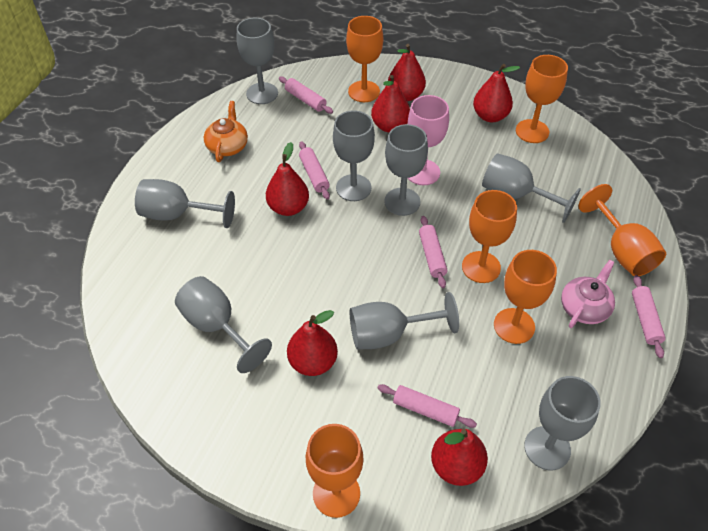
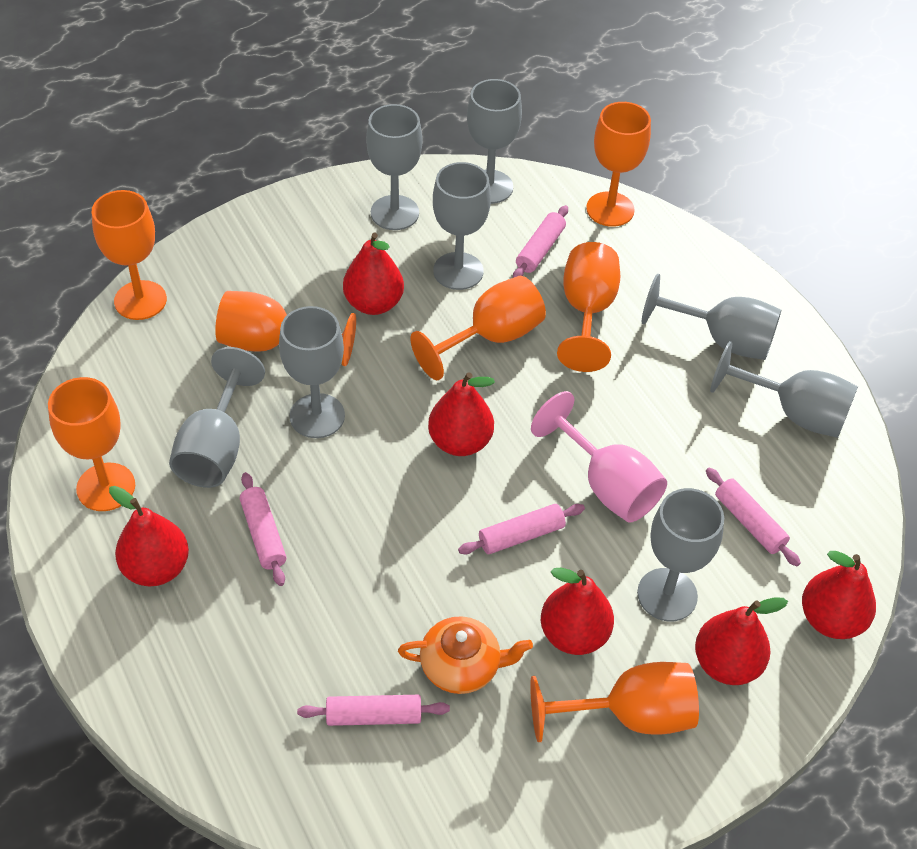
orange goblet: [306,424,363,518] [346,16,383,102] [462,190,517,283] [494,250,557,344] [516,55,568,143] [578,184,666,276] = 6 -> [48,377,135,511] [92,190,167,320] [215,291,356,366] [410,276,546,380] [530,662,699,742] [557,242,620,372] [586,102,651,227] = 7
pink teapot: [561,260,615,328] = 1 -> none = 0

